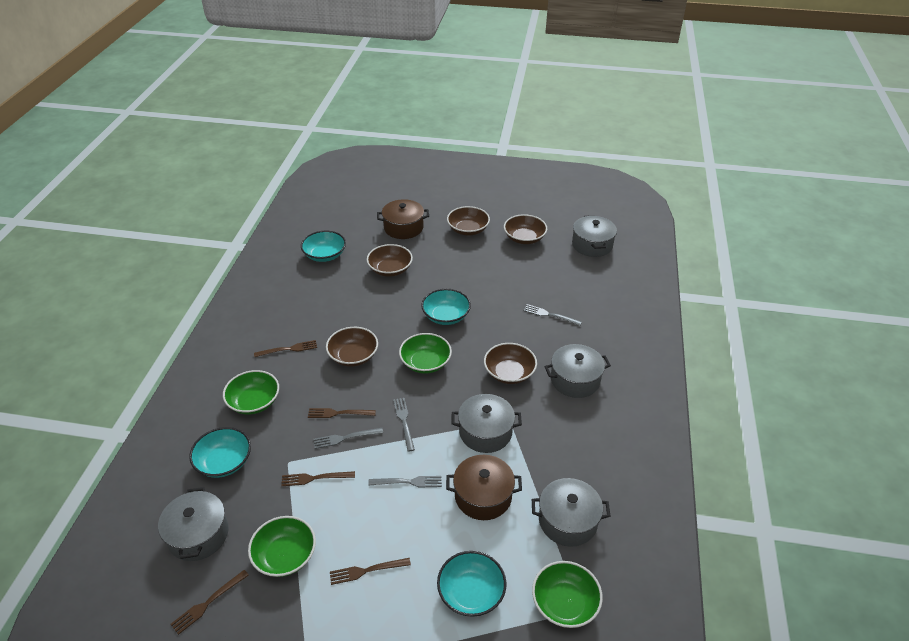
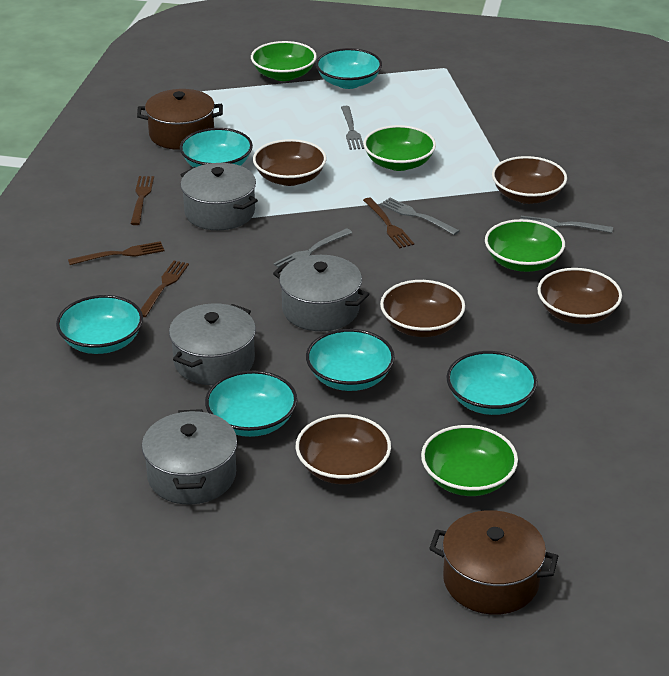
brown fork: [171,570,249,635] [254,340,317,357] [281,471,355,486] [308,408,376,418] [330,558,411,585] = 5 -> [68,241,164,265] [130,176,154,225] [140,261,189,317] [363,198,414,248] = 4
grey pot: [158,487,229,561] [451,394,522,453] [532,478,610,547] [544,344,611,398] [572,215,617,257] = 5 -> [142,409,237,504] [169,303,256,385] [181,163,258,230] [273,255,369,331] = 4
turquoise bowl: [189,427,251,478] [301,231,346,262] [421,289,471,325] [437,551,507,617] = 4 -> [56,295,143,354] [180,128,253,167] [205,371,297,437] [306,329,395,391] [316,48,382,89] [446,351,538,415] = 6

